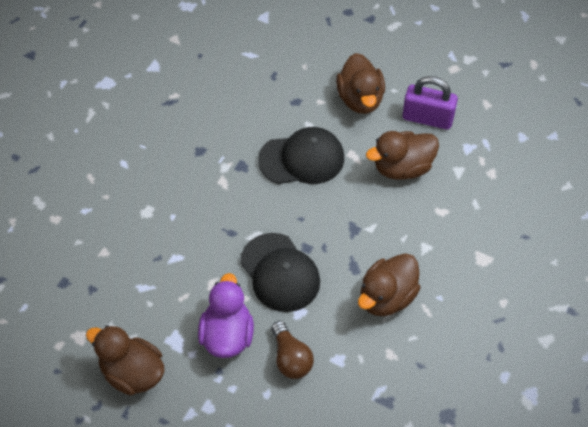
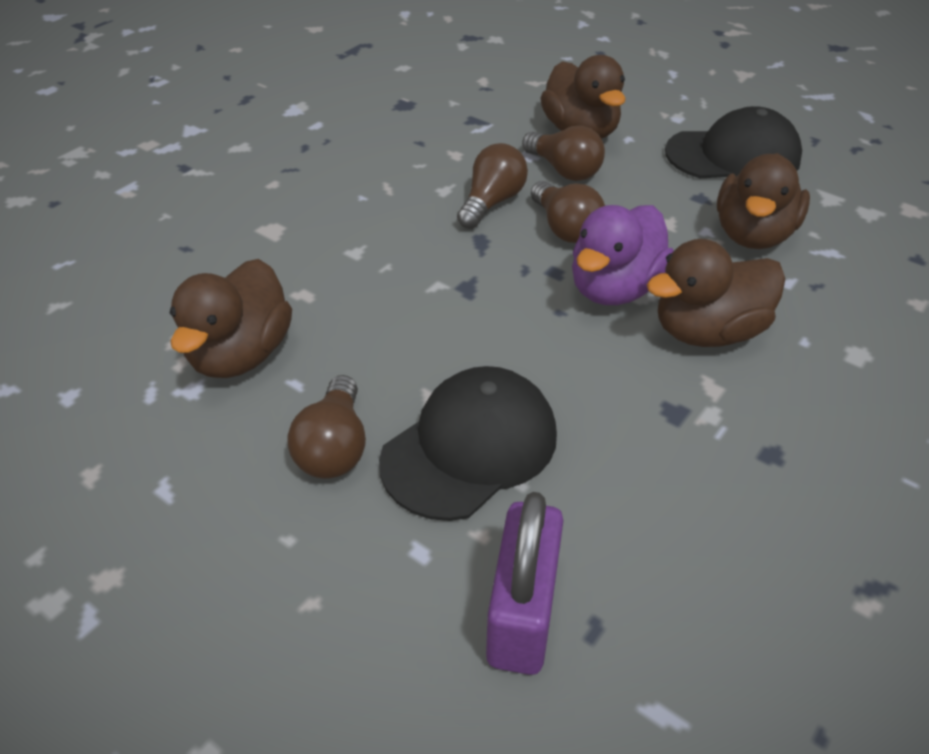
brown light bulb: [272,321,314,379] = 1 -> [287,375,366,479] [457,143,528,229] [522,125,605,181] [531,181,605,243] = 4

